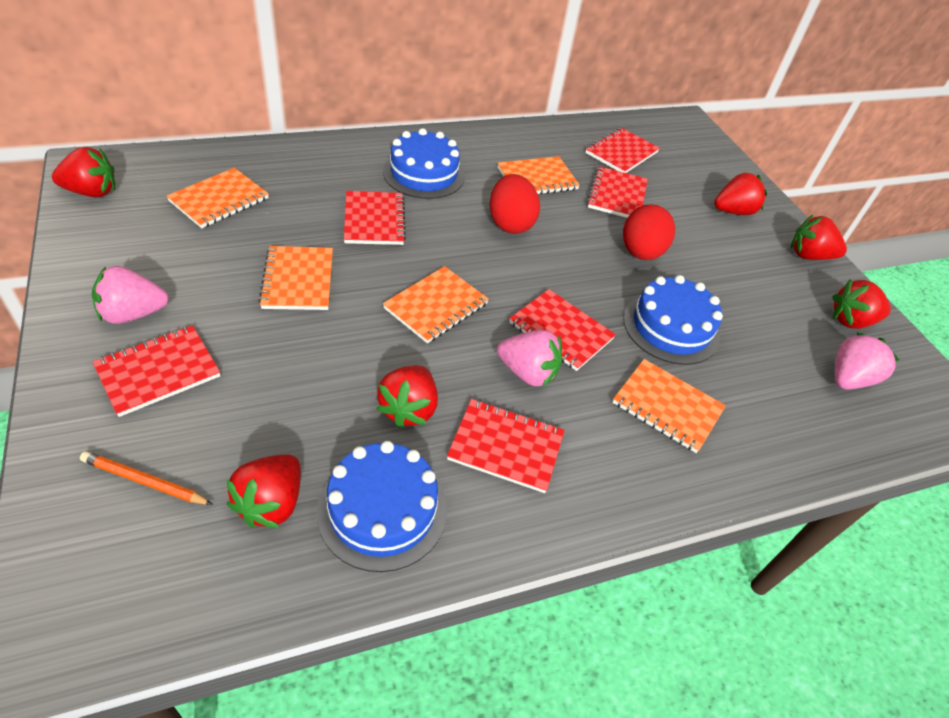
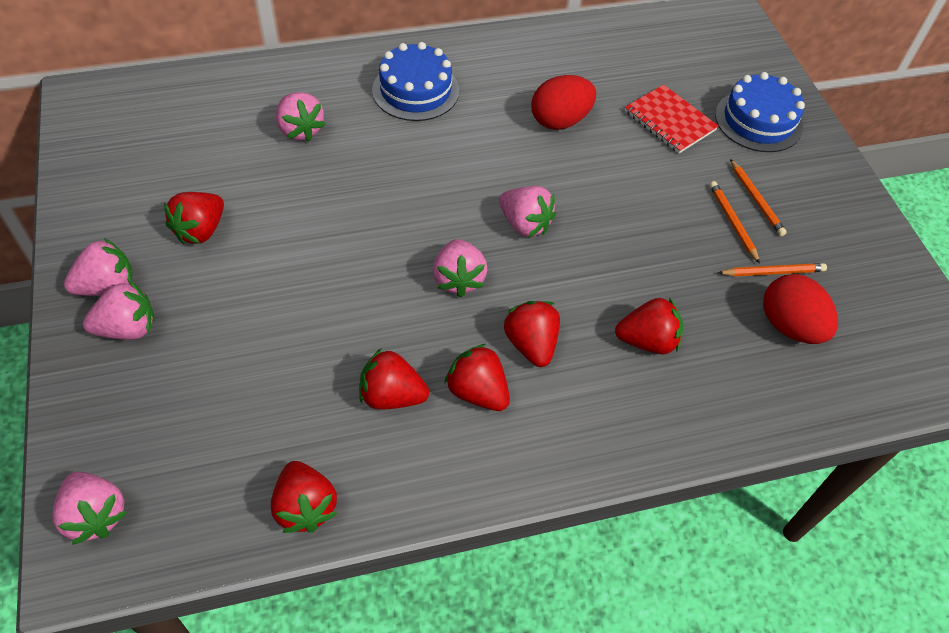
blue cake: [317,441,447,572] [383,128,465,199] [623,275,723,365] = 3 -> [372,42,459,121] [715,72,805,152] = 2
orange notebook: [167,168,269,228] [258,246,333,310] [383,266,489,344] [498,156,580,194] [612,359,726,453] = 5 -> none = 0
orange pencil: [80,451,213,505] = 1 -> [709,181,760,264] [718,263,827,276] [730,159,787,236] = 3
pink strawberry: [92,266,169,324] [497,330,562,387] [835,332,899,390] = 3 -> [53,472,128,545] [64,238,133,296] [83,281,155,340] [276,92,326,142] [433,239,488,297] [499,186,556,238] = 6
red notebook: [92,325,220,417] [344,191,406,245] [447,399,565,493] [509,289,616,371] [585,128,660,173] [587,166,648,218] = 6 -> [625,84,718,154] = 1

